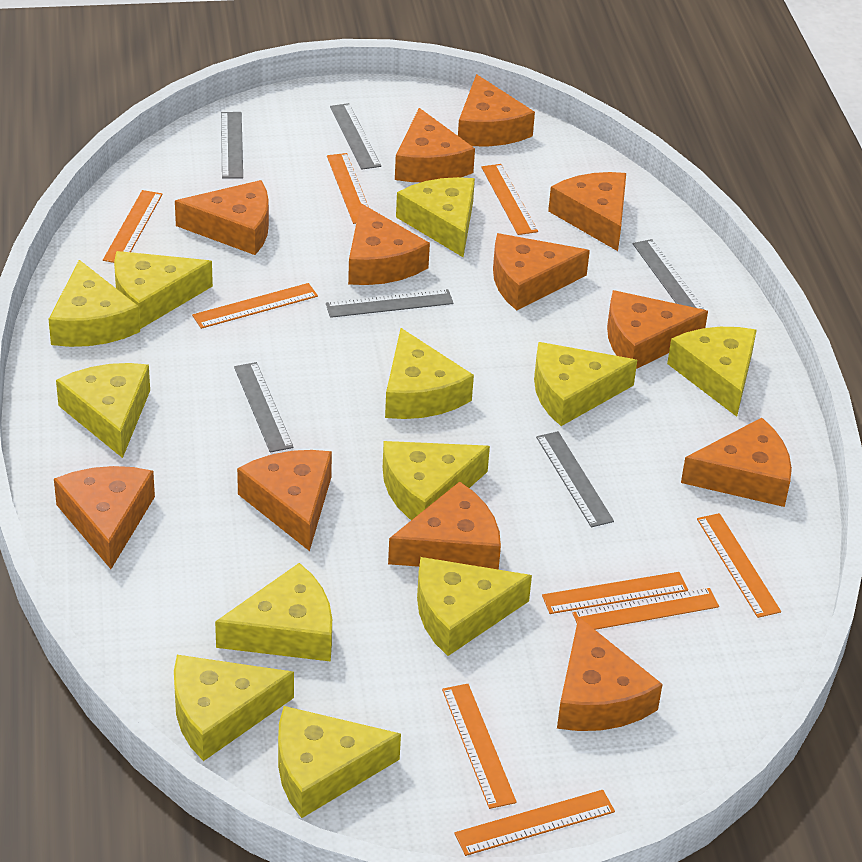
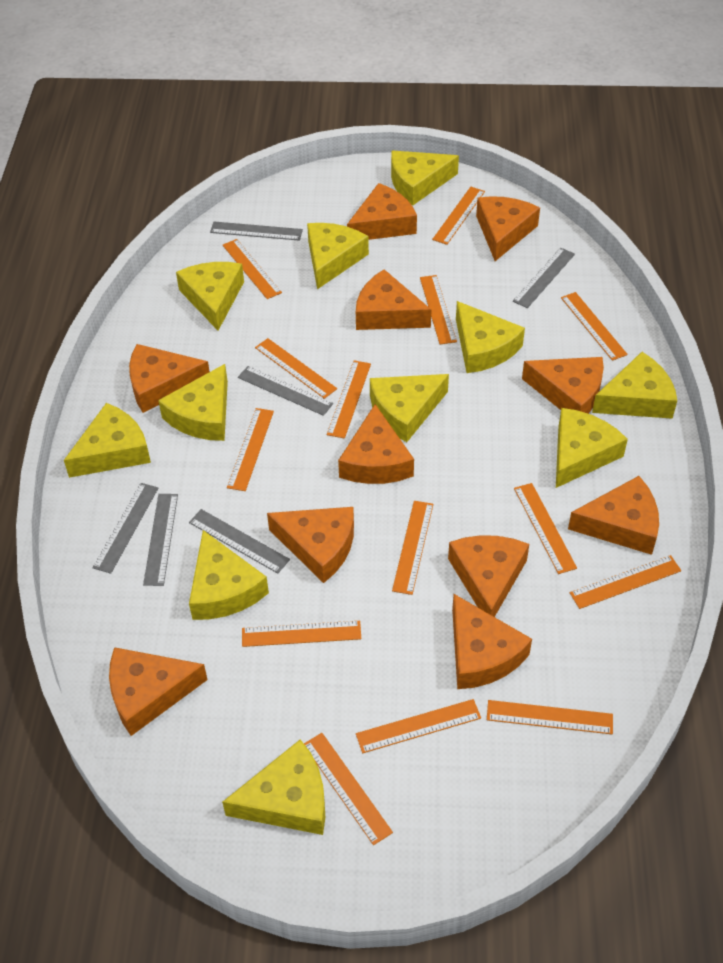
orange cheese: [54,466,155,569] [175,180,269,255] [237,450,332,551] [348,203,430,285] [388,481,501,570] [395,108,475,182] [458,74,535,146] [493,233,590,310] [548,172,626,251] [557,617,663,731] [607,290,708,369] [681,418,792,507] = 12 -> [109,647,207,736] [129,344,210,413] [267,507,354,583] [338,404,414,484] [347,183,417,240] [356,270,432,330] [448,535,529,617] [452,594,532,689] [476,196,540,261] [522,357,604,414] [568,476,659,555] = 11
orange ruler: [103,190,163,263] [192,283,318,329] [327,153,369,224] [442,684,517,809] [454,790,615,856] [481,164,538,235] [542,572,688,614] [572,588,719,630] [697,513,781,618] = 9 -> [223,239,282,299] [227,408,274,491] [242,621,361,647] [255,338,337,399] [304,733,393,845] [327,360,371,439] [356,699,481,753] [392,501,433,595] [420,275,457,344] [432,187,485,245] [487,700,613,734] [514,483,577,574] [561,292,628,361] [570,555,681,609] = 14
yellow cheese: [49,260,140,347] [56,363,150,458] [114,251,213,329] [174,655,294,761] [215,563,332,662] [278,706,401,818] [383,441,490,520] [385,328,474,419] [396,177,475,257] [417,557,532,656] [534,342,637,426] [667,327,757,417] = 12 -> [64,403,151,478] [158,364,228,441] [176,262,244,331] [189,530,269,620] [222,739,325,835] [307,223,369,289] [370,374,449,442] [391,151,459,206] [456,301,525,373] [556,408,628,488] [592,352,677,419] = 11

